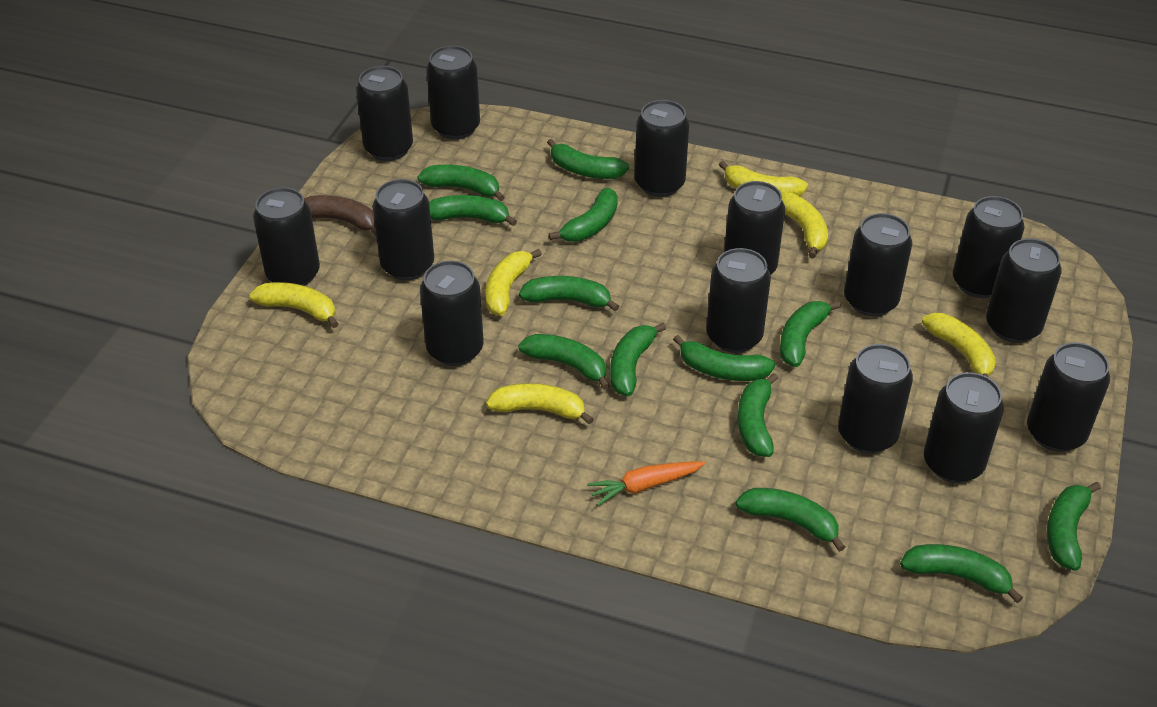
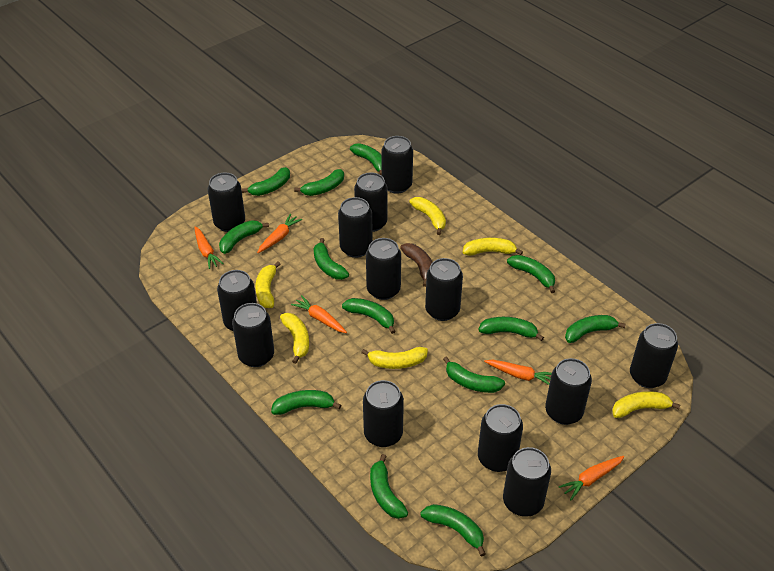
black can: [253,187,320,286] [356,66,413,161] [373,179,434,280] [420,261,483,366] [426,46,480,140] [635,100,689,197] [706,248,771,353] [724,181,785,275] [838,344,913,453] [844,213,912,316] [924,372,1004,483] [953,196,1024,298] [986,238,1062,343] [1027,343,1110,452] = 14 -> [208,173,245,232] [217,270,257,332] [232,303,274,367] [338,197,373,258] [354,172,388,232] [363,380,404,447] [366,238,401,300] [382,136,413,194] [425,258,463,321] [478,404,523,472] [503,447,551,517] [545,358,592,425] [630,323,678,388] = 13
orange carrot: [587,461,706,506] = 1 -> [194,227,224,269] [257,214,302,253] [291,295,347,333] [484,360,552,385] [559,456,624,501] = 5

